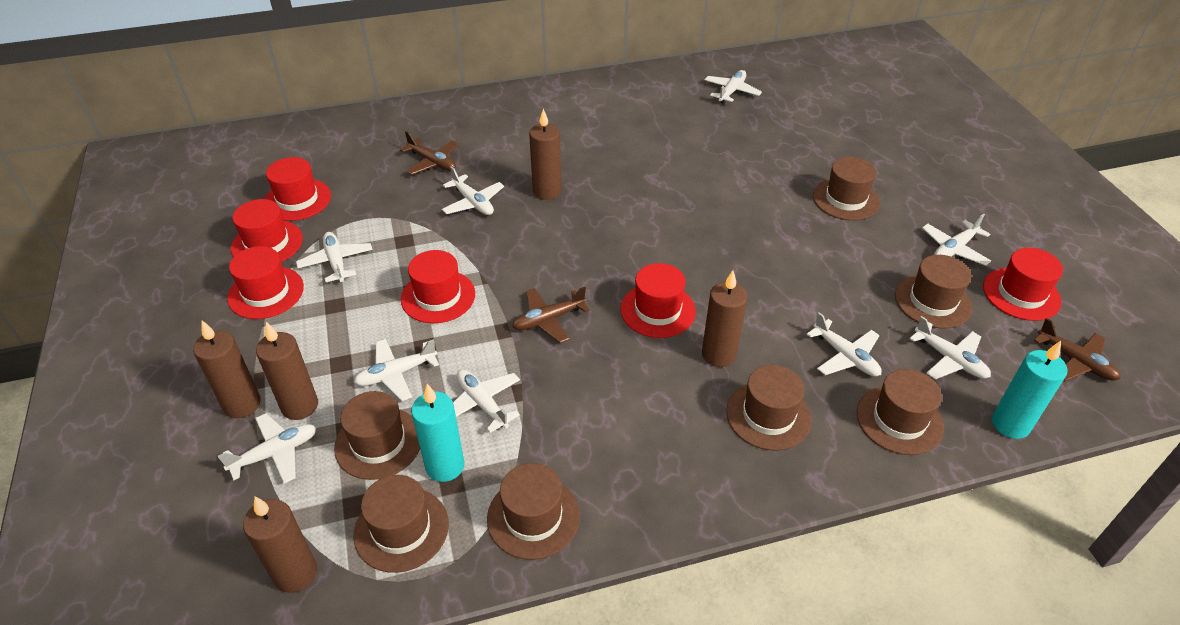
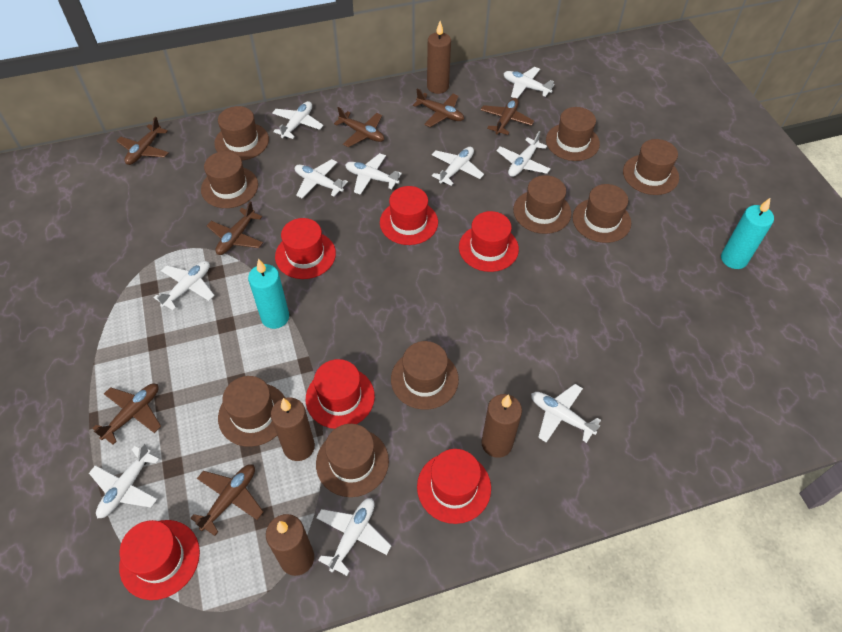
brown candle: [193,321,261,418] [243,496,317,593] [256,322,318,420] [529,108,561,200] [702,270,748,367] = 5 -> [266,514,314,576] [271,397,315,461] [427,21,451,94] [481,394,522,458] = 4
brown hat: [334,391,420,480] [354,475,449,573] [487,463,580,560] [726,365,812,450] [813,157,880,220] [857,369,944,455] [895,255,972,328] = 7 -> [201,151,258,208] [214,106,269,160] [218,376,285,447] [316,424,389,497] [391,341,459,410] [513,175,571,234] [546,107,600,161] [573,184,631,243] [623,139,679,195] = 9
brown plane: [400,131,458,175] [512,287,590,343] [1034,318,1121,381] = 3 -> [93,383,161,445] [117,117,169,165] [190,464,263,536] [207,201,263,255] [334,107,384,147] [413,88,464,127] [481,98,534,135] = 7
white plane: [218,413,317,483] [296,232,373,282] [354,339,439,401] [442,166,504,215] [453,369,520,433] [704,70,762,103] [806,312,882,376] [909,316,991,379] [922,214,991,266] = 9 -> [89,443,159,519] [154,261,215,310] [272,101,324,139] [295,159,348,198] [316,498,391,576] [345,153,402,195] [432,147,484,186] [496,131,550,177] [503,67,555,99] [531,384,601,443] = 10

